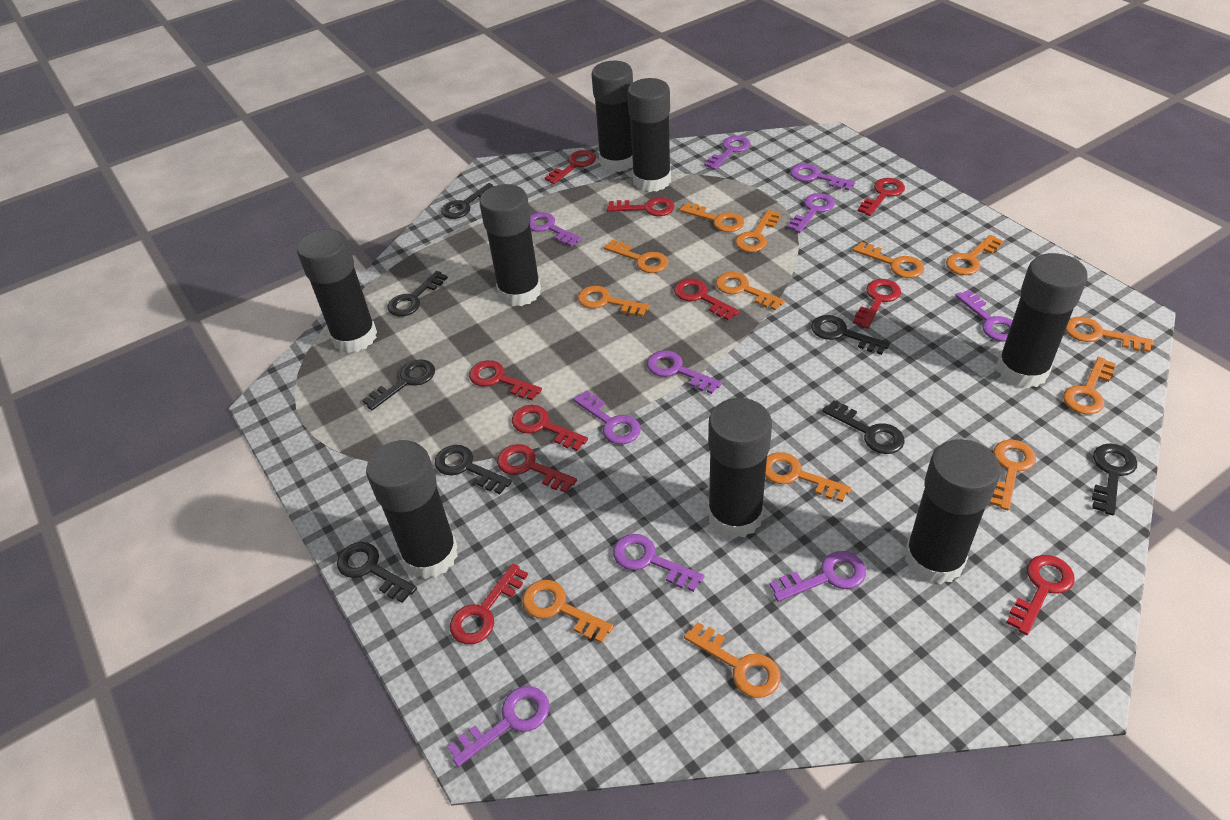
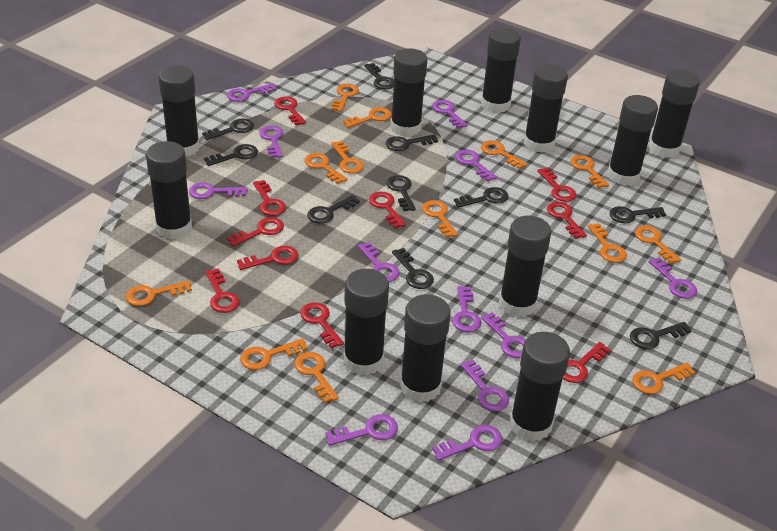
black glue stick: [297,229,377,353] [366,440,458,579] [479,184,541,306] [591,61,633,172] [627,78,671,192] [708,398,772,538] [905,439,1000,584] [997,253,1088,388] = 8 -> [146,141,192,239] [159,66,200,156] [344,269,389,375] [391,48,427,137] [400,294,451,403] [481,28,521,113] [499,216,551,317] [509,332,570,442] [524,64,568,153] [607,95,658,186] [648,70,700,158] = 11
black key: [337,542,417,603] [362,359,435,410] [388,271,448,317] [435,445,512,494] [441,183,494,219] [811,315,890,355] [822,400,905,454] [1092,443,1137,515] = 8 -> [202,119,254,140] [204,144,258,166] [307,195,360,224] [364,63,394,89] [385,134,438,151] [387,175,416,211] [392,248,434,289] [454,187,508,208] [609,206,666,223] [630,322,691,349] = 10
purple key: [448,686,550,767] [530,212,582,246] [573,390,641,444] [613,534,704,592] [647,350,722,394] [704,136,751,170] [770,551,866,602] [787,193,835,233] [790,163,855,191] [955,290,1013,341] = 10 -> [189,182,248,199] [227,83,277,102] [259,126,283,158] [325,414,398,446] [358,242,400,282] [432,100,468,129] [432,425,503,461] [452,286,481,332] [455,150,497,182] [460,360,509,411] [481,312,526,358] [649,257,697,299] = 12

